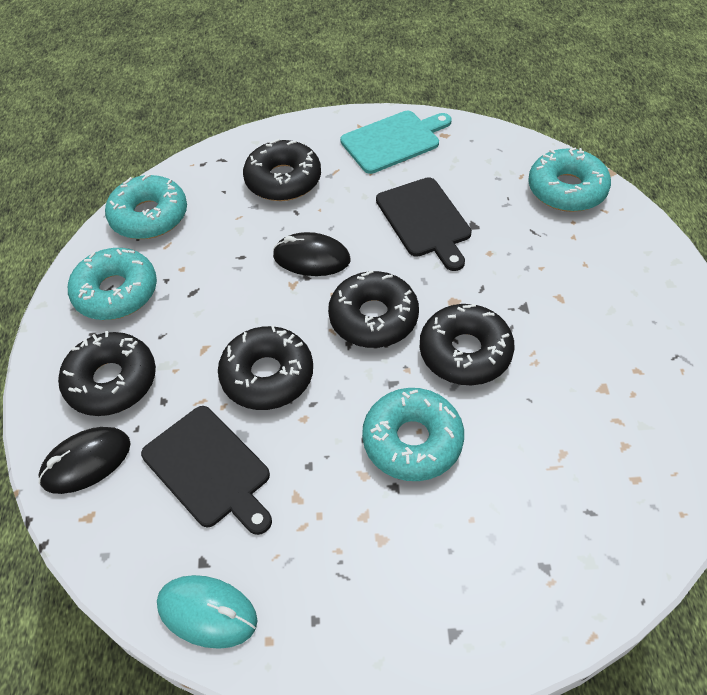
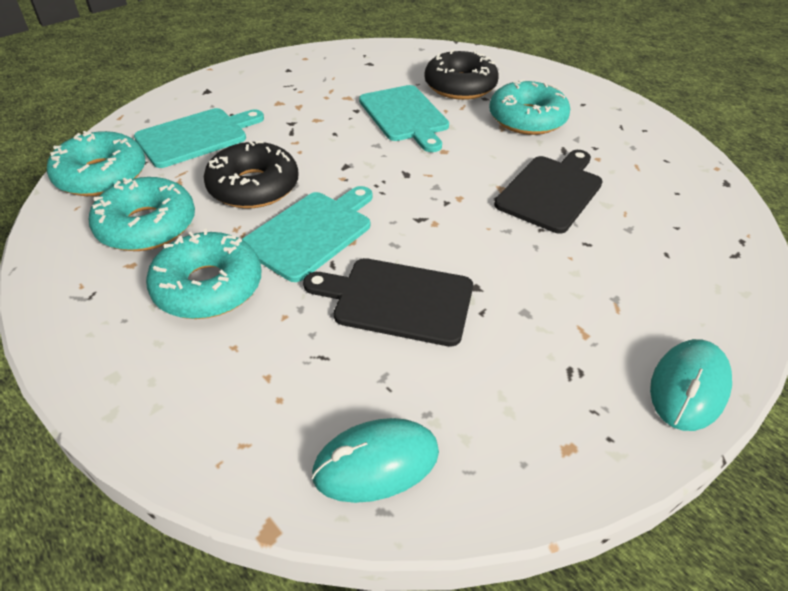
black donut: [58,331,156,416] [218,325,313,410] [243,139,321,201] [328,270,419,348] [420,304,515,385] = 5 -> [204,141,299,208] [424,49,499,100] = 2
black mouse: [39,427,131,494] [273,232,350,276] = 2 -> none = 0
turquoise cutting board: [340,111,452,174] = 1 -> [134,108,264,168] [242,186,373,282] [359,85,449,152] = 3
turquoise mouse: [157,575,258,649] = 1 -> [311,418,439,503] [650,339,732,431] = 2

